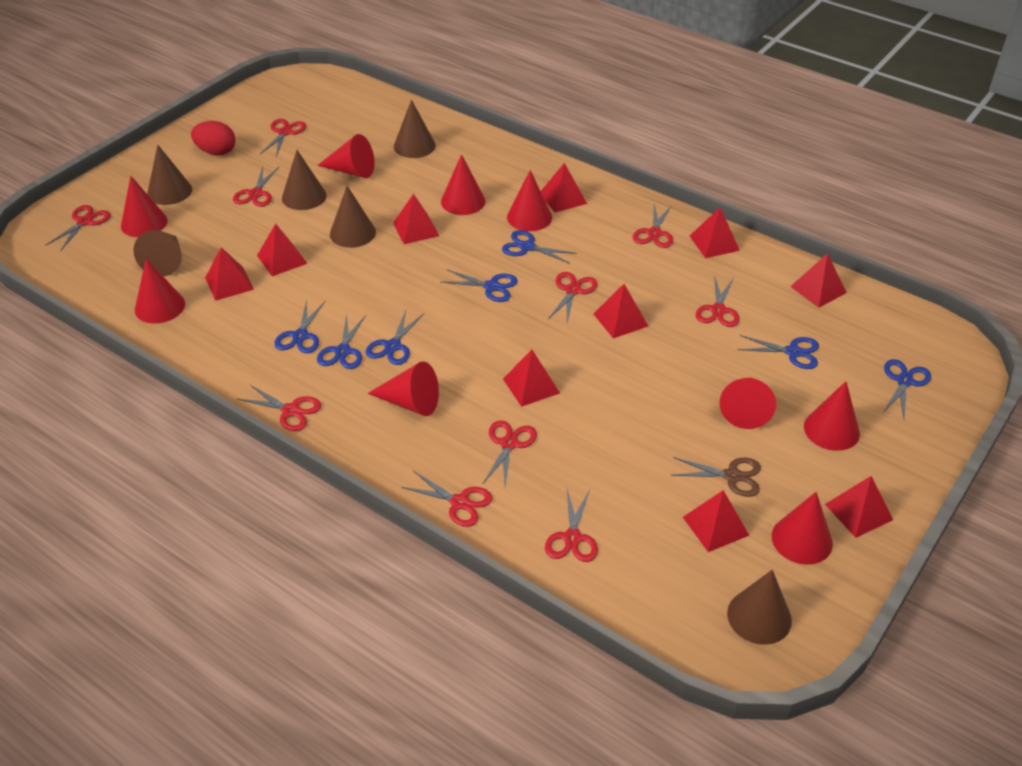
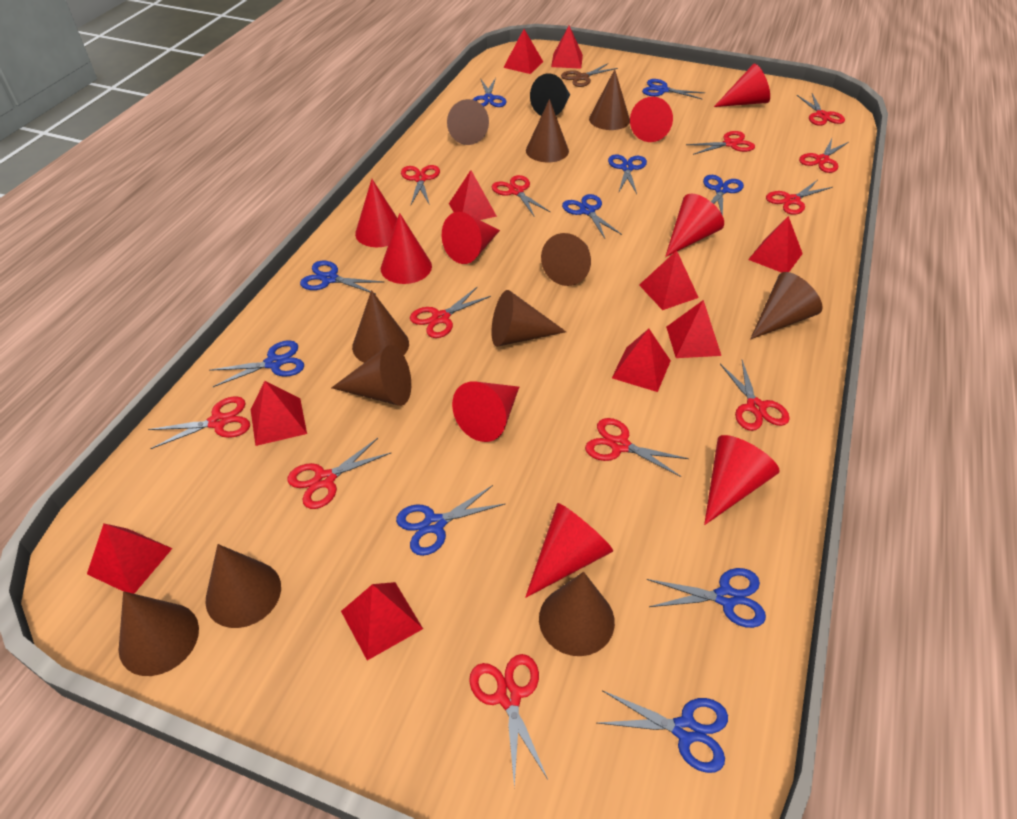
black cone: none = 0 -> [530,73,570,116] = 1
blue scissors: [274,299,325,353] [317,314,366,369] [366,311,424,365] [441,269,518,302] [502,230,577,264] [738,335,819,369] [882,359,931,418] = 7 -> [209,340,304,387] [300,261,384,294] [396,485,505,556] [473,78,506,107] [562,194,622,238] [598,690,728,773] [608,155,647,194] [642,79,705,99] [647,568,766,628] [703,175,744,216] = 10
brown cone: [133,230,182,277] [147,145,192,205] [282,150,327,210] [330,186,376,248] [394,100,436,158] [727,570,792,645] = 6 -> [119,591,199,676] [205,544,281,628] [331,345,411,406] [352,290,409,363] [447,99,489,145] [491,290,566,347] [526,99,569,162] [539,572,615,656] [541,233,591,286] [589,69,630,130] [750,272,823,340] = 11
red egg: [191,121,235,155] = 1 -> none = 0
red scissors: [45,205,111,251] [233,166,279,207] [238,384,321,431] [260,119,306,157] [401,471,492,527] [483,420,537,486] [545,489,598,562] [548,272,597,323] [633,204,673,248] [695,275,740,327] = 10 -> [148,396,250,449] [287,438,391,509] [401,165,440,205] [410,287,491,338] [469,654,548,787] [492,175,550,217] [585,418,689,477] [686,131,755,155] [720,360,790,431] [766,180,833,215] [797,94,845,126] [799,139,849,173] = 12

